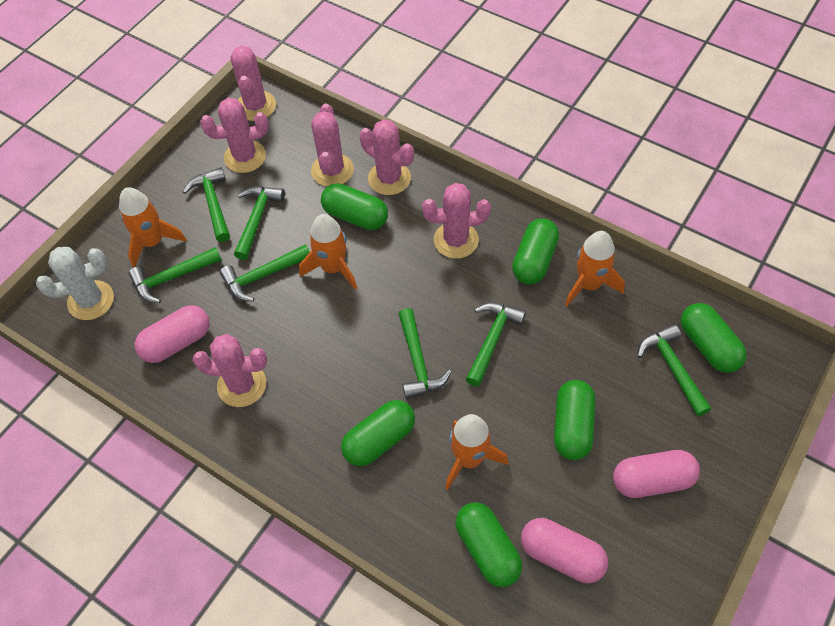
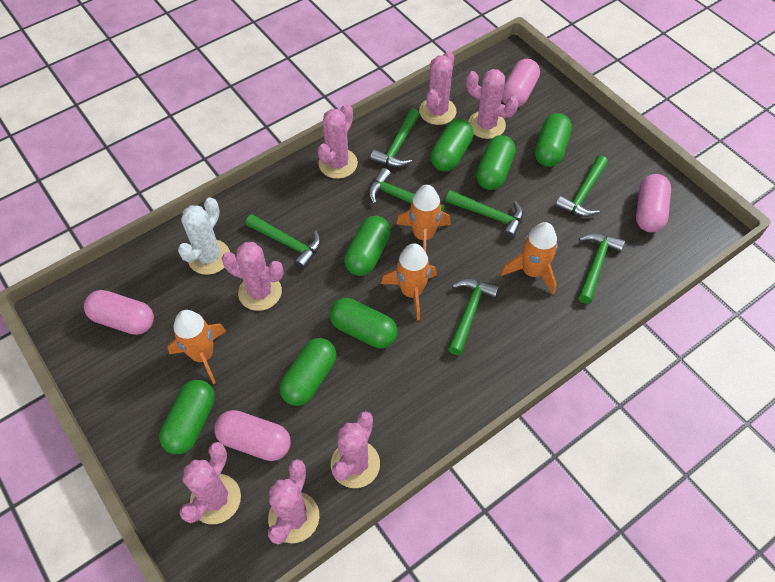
green capsule: [321,183,388,230] [341,400,415,466] [455,502,523,587] [512,218,559,285] [554,380,595,460] [681,303,747,373] = 6 -> [159,380,215,454] [279,338,337,406] [330,298,397,348] [344,216,391,276] [431,119,474,171] [476,135,516,190] [535,113,572,167] = 7
pink cactus: [192,334,267,407] [200,98,269,173] [230,46,276,121] [311,103,354,187] [360,119,414,195] [422,183,491,259] = 6 -> [179,442,241,524] [222,242,284,311] [268,459,320,544] [317,104,358,179] [331,411,380,488] [419,51,456,125] [466,69,518,139] = 7
pink capsule: [135,305,210,363] [521,518,608,583] [613,450,700,498] = 3 -> [84,290,154,335] [214,410,291,461] [502,59,540,107] [636,174,671,232] = 4

